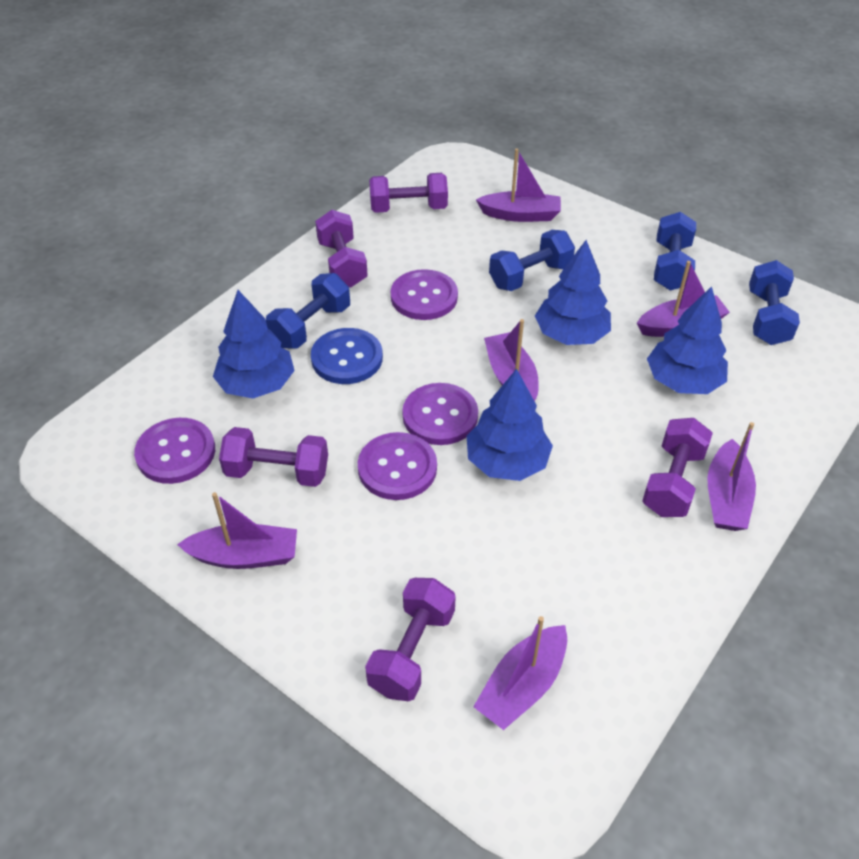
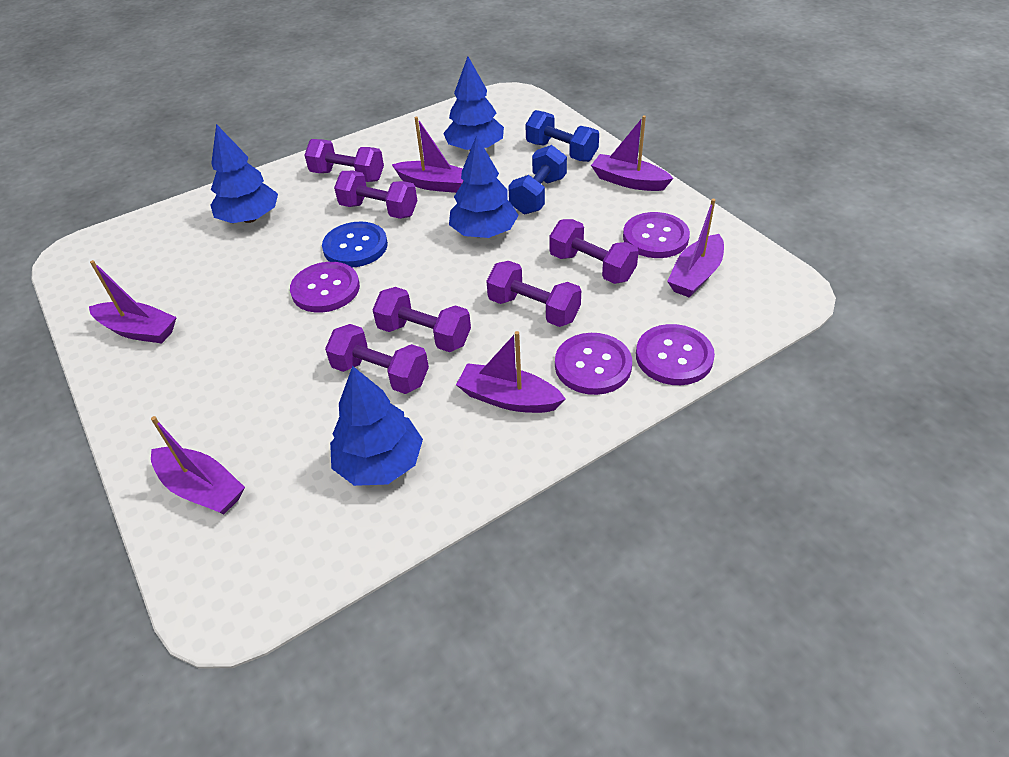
blue dumbbell: [266,273,350,349] [489,230,575,291] [654,212,696,291] [749,260,800,345] = 4 -> [508,145,567,215] [525,110,599,162] = 2
purple dumbbell: [219,427,328,487] [315,210,368,287] [365,578,456,701] [369,173,448,213] [642,418,713,517] = 5 -> [304,139,384,182] [325,324,429,394] [334,171,417,219] [373,287,471,352] [487,261,581,327] [549,219,639,284] = 6

